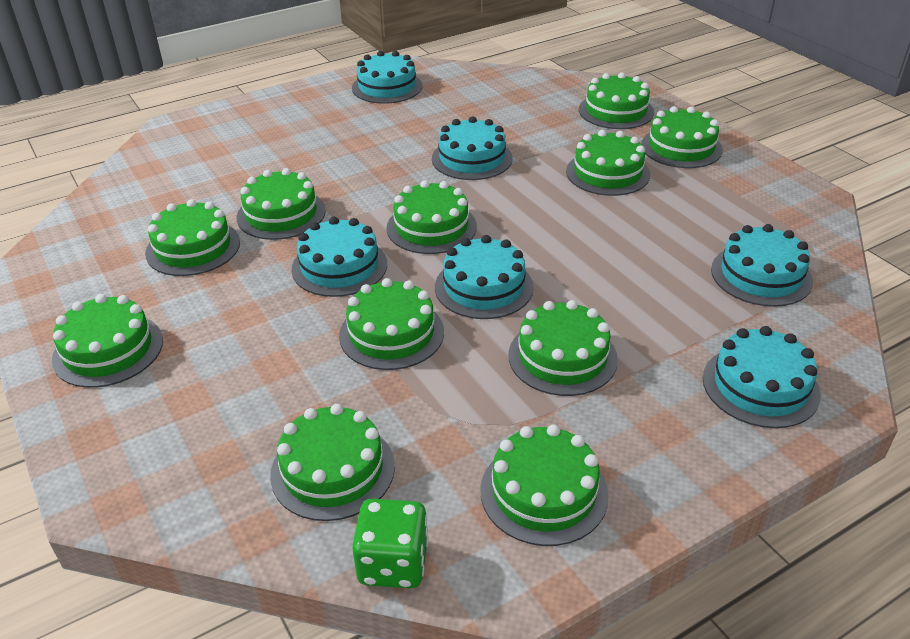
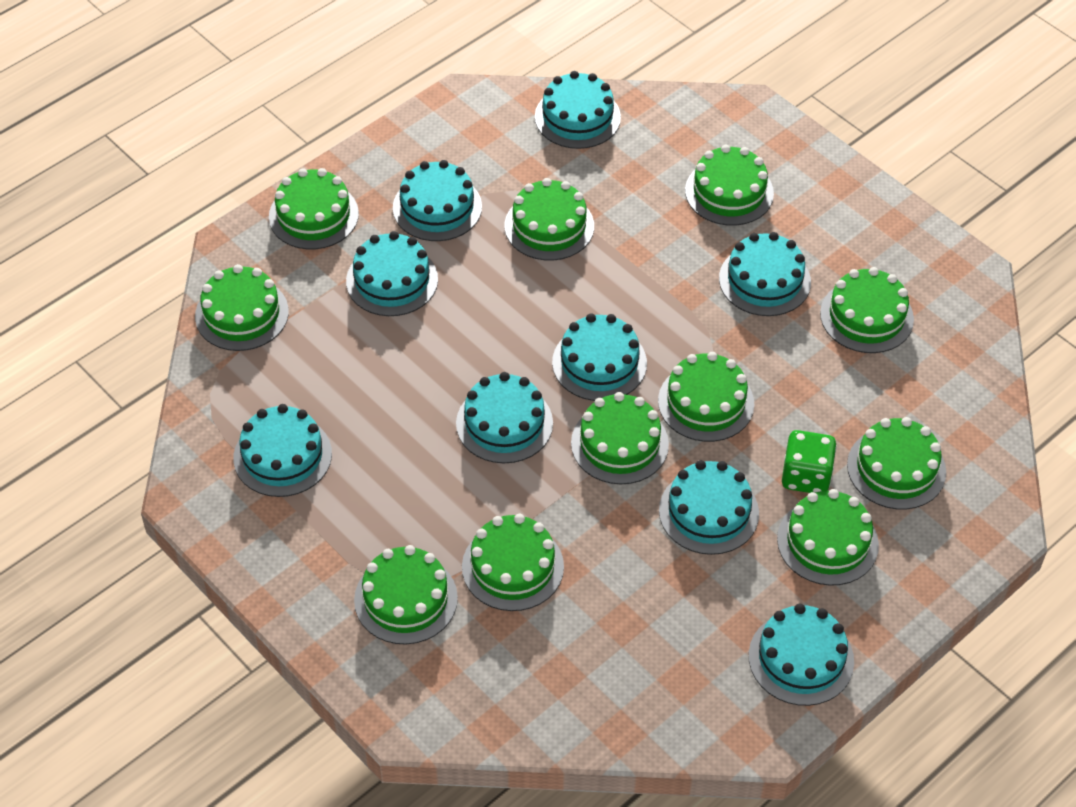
turquoise cake: [291,217,387,297] [352,51,423,104] [432,116,512,180] [435,235,534,319] [703,326,821,428] [711,224,813,307] = 6 -> [233,404,332,497] [346,231,438,316] [393,160,482,241] [456,372,553,463] [535,71,621,149] [552,313,647,401] [659,460,759,555] [719,232,811,316] [749,603,854,706] = 9

